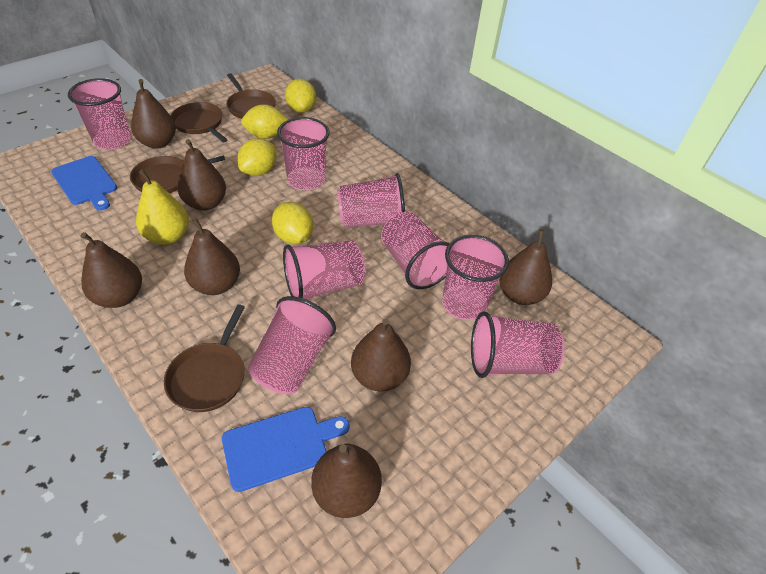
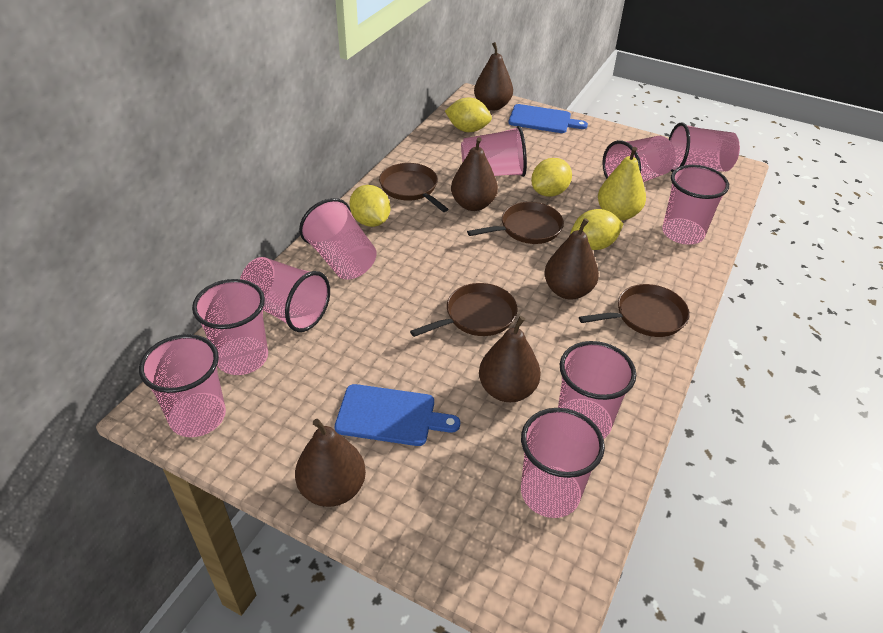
brown pear: [81,232,142,308] [131,79,176,149] [177,139,226,210] [184,218,240,295] [311,443,382,518] [351,318,411,392] [499,229,552,305] = 7 -> [295,419,366,507] [451,137,498,211] [474,42,513,110] [479,316,541,402] [544,218,599,300] = 5
pink cup: [68,78,131,150] [248,296,336,394] [277,117,330,190] [283,240,365,300] [337,173,405,227] [381,212,449,289] [442,235,509,320] [471,312,565,378] = 8 -> [139,334,226,437] [192,279,268,375] [240,257,330,332] [299,198,377,279] [461,126,527,177] [521,408,605,518] [558,341,636,439] [602,136,676,182] [662,165,729,245] [669,122,740,172] = 10

